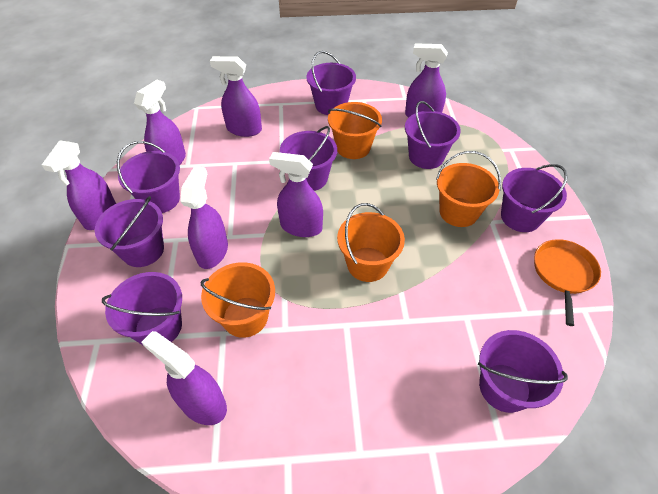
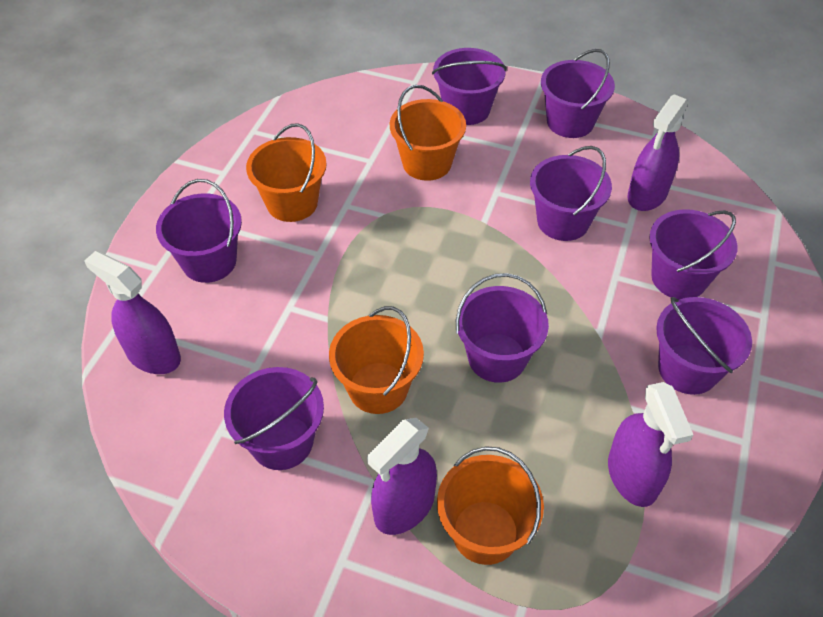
orange pan: [534,239,601,326] = 1 -> none = 0
purple spray bottle: [42,140,116,230] [134,80,186,165] [141,331,227,425] [180,166,228,269] [210,56,262,137] [269,152,323,237] [405,43,448,118] = 7 -> [84,251,181,374] [367,418,437,535] [608,382,693,507] [627,94,688,211] = 4

